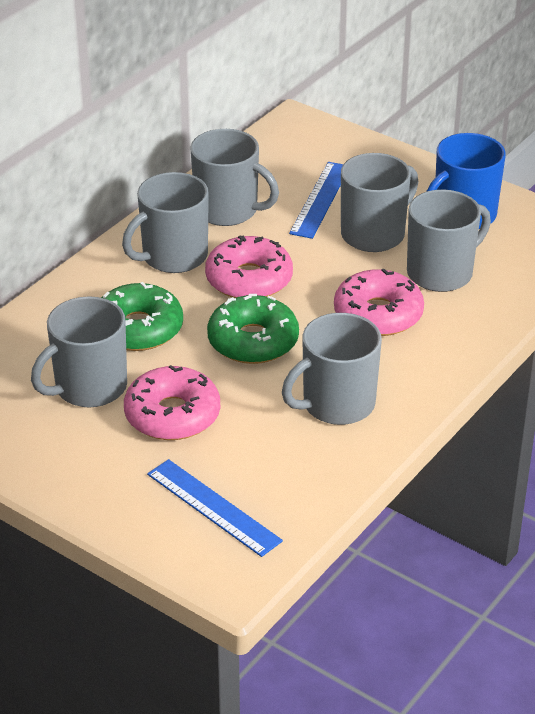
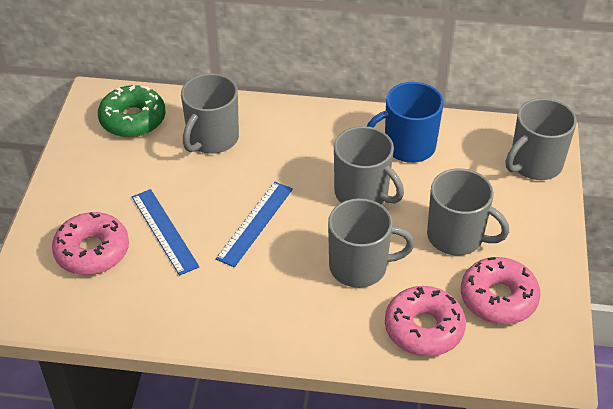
green donut: [101,282,183,351] [207,294,299,364] = 2 -> [98,85,166,137] = 1
grey mug: [31,296,127,407] [122,172,209,273] [190,129,279,226] [282,313,382,425] [341,153,418,252] [407,190,491,292] = 6 -> [181,73,239,154] [328,198,414,288] [334,126,404,204] [427,168,509,256] [506,98,577,180] = 5

